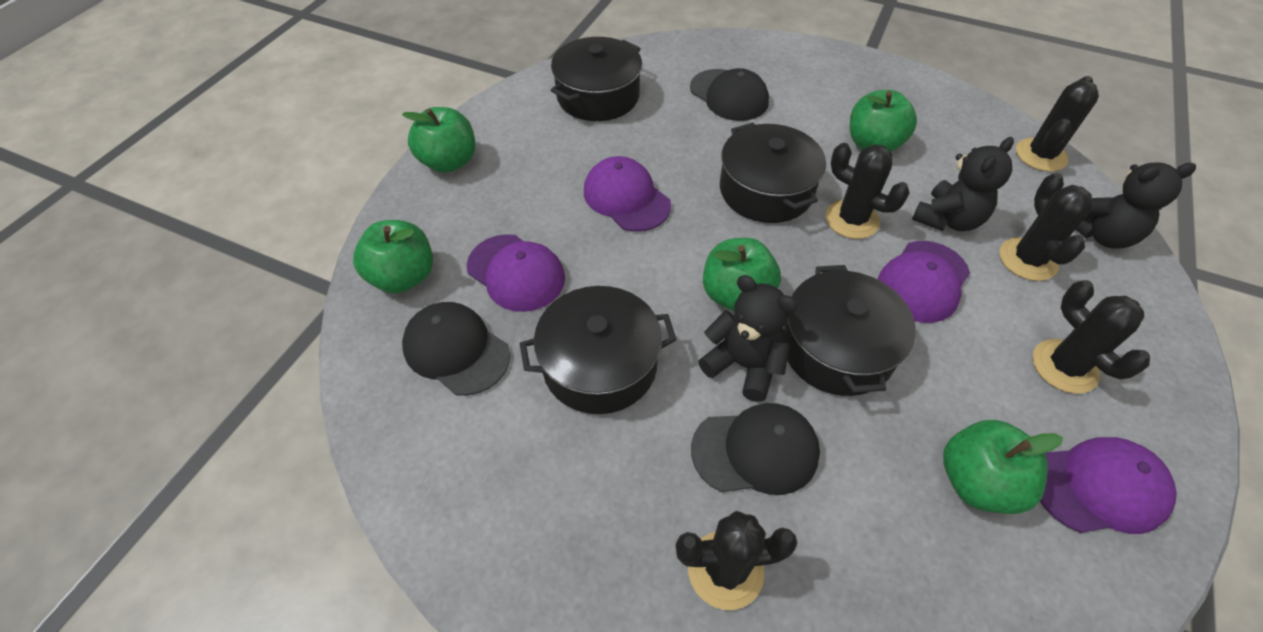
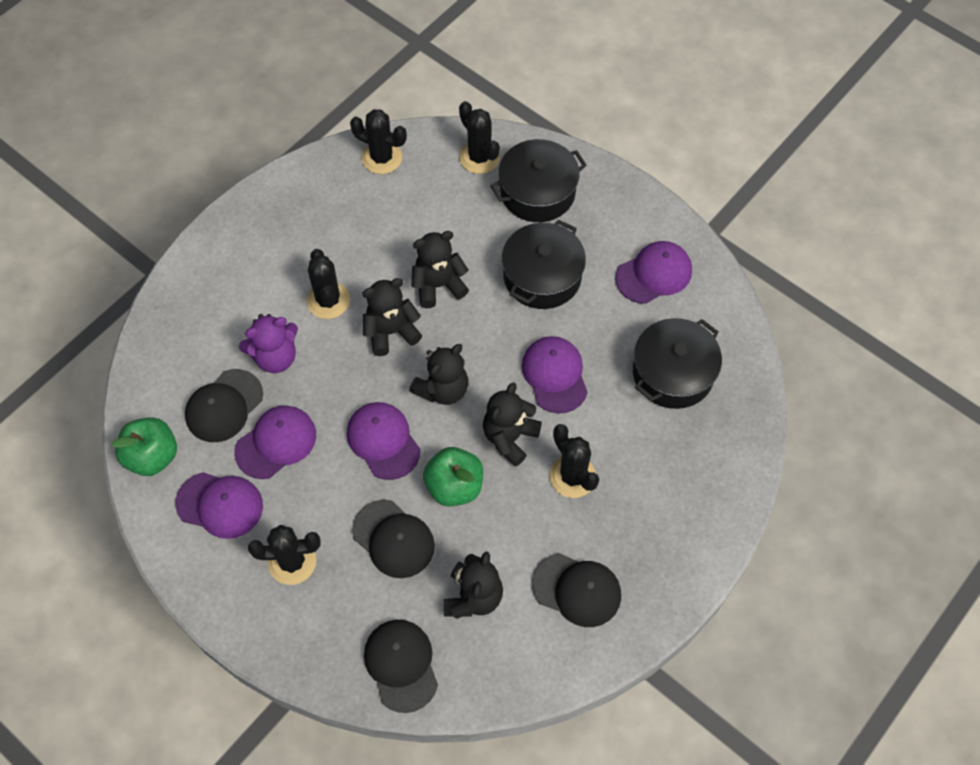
black cap: [402,302,510,396] [690,68,769,121] [691,403,820,495] = 3 -> [185,369,263,442] [352,500,435,578] [364,620,438,713] [532,553,621,627] = 4
black pot: [520,286,677,414] [551,37,642,121] [720,122,826,223] [783,265,916,396] = 4 -> [490,139,587,222] [502,220,586,309] [633,318,722,409] = 3
black teddy bear: [698,275,798,402] [912,137,1014,231] [1076,162,1196,249] = 3 -> [362,278,422,356] [409,344,468,405] [411,231,469,308] [444,552,503,619] [483,382,542,467] = 5
green apple: [353,220,433,293] [402,107,475,173] [703,238,781,311] [850,90,917,151] [943,420,1063,514] = 5 -> [111,417,177,476] [423,447,483,506] = 2
purple cap: [467,234,565,312] [584,156,671,232] [877,241,970,323] [1040,437,1177,534] = 4 -> [175,472,263,539] [234,405,316,479] [347,402,421,480] [522,336,588,414] [615,241,692,304] = 5
purple teddy bear: none = 0 -> [239,314,298,373] = 1

